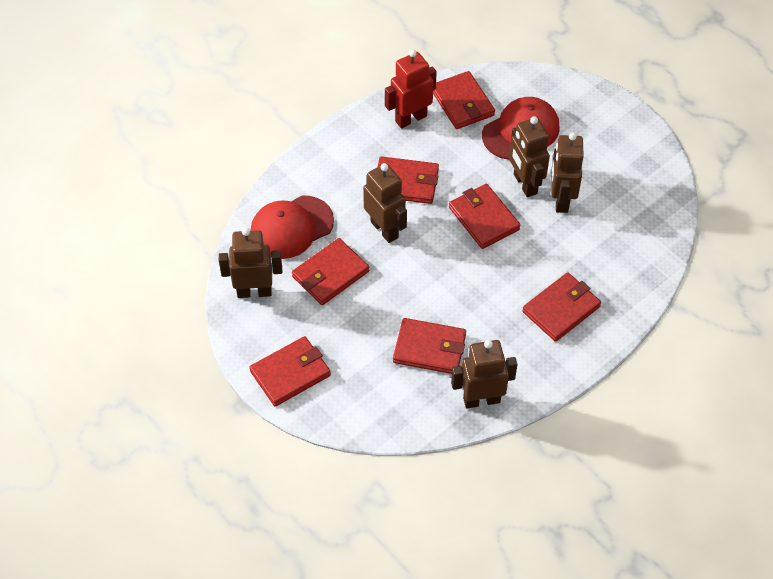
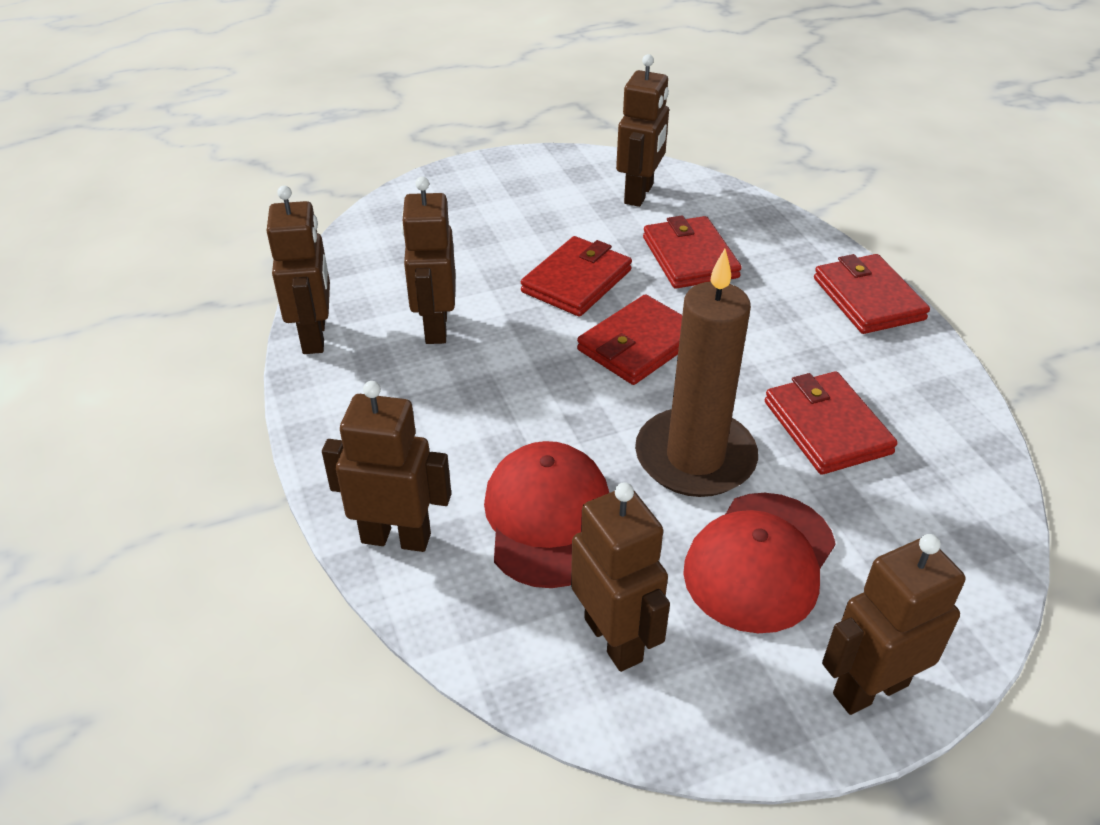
brown candle: none = 0 -> [635,249,758,497] = 1
brown robot: [219,228,282,298] [363,163,407,243] [451,340,517,409] [509,116,550,197] [551,133,584,213] = 5 -> [267,186,330,354] [322,381,451,552] [401,177,455,344] [571,482,670,672] [616,54,669,207] [822,534,966,715] = 6
red robot: [385,50,437,129] = 1 -> none = 0
red wallet: [249,336,331,407] [292,238,369,305] [378,156,439,204] [393,318,466,374] [433,71,495,129] [449,184,521,249] [522,272,601,342] = 7 -> [521,236,632,317] [577,294,682,385] [643,216,742,289] [765,371,898,475] [814,254,930,334] = 5

